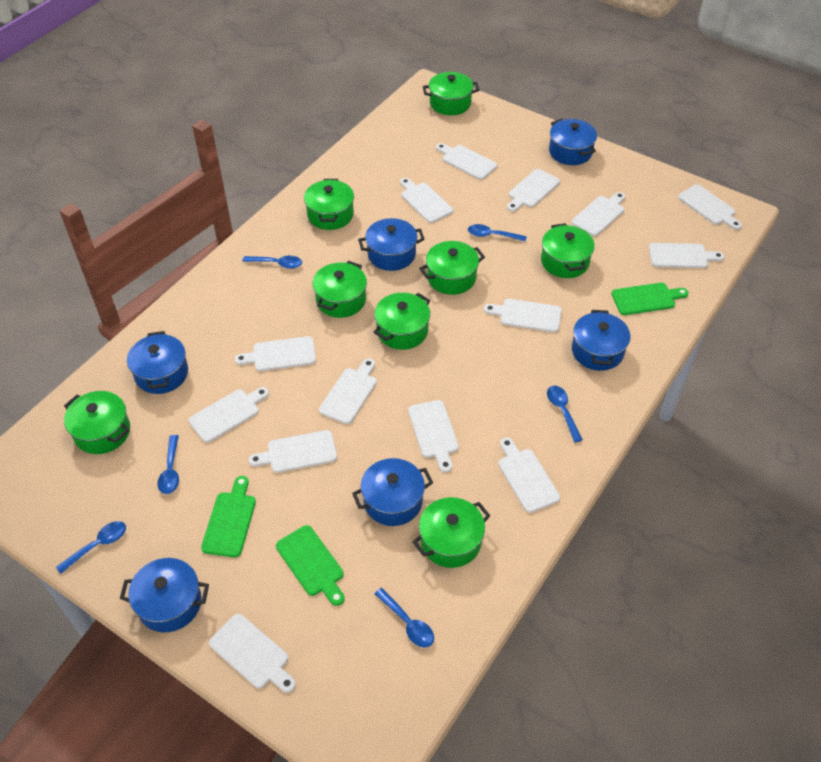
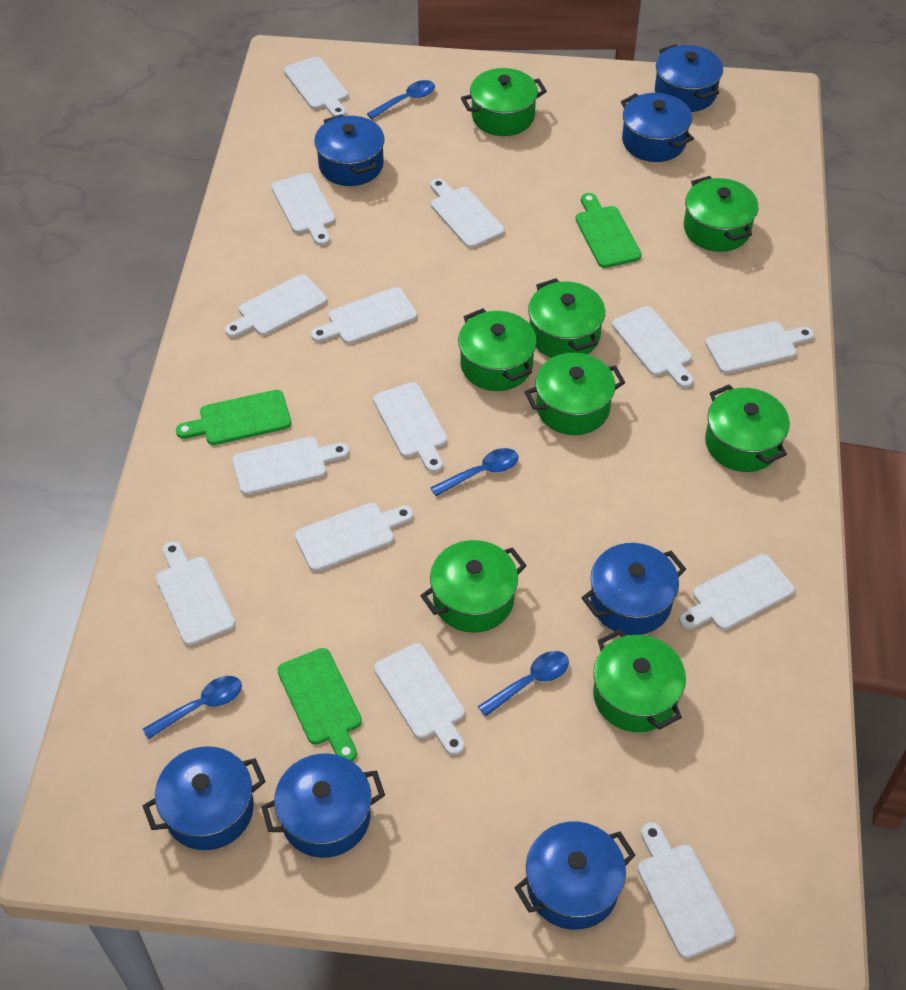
blue pot: [120,558,209,632] [127,331,188,394] [352,458,433,526] [358,218,425,271] [549,119,597,165] [572,310,630,371] = 6 -> [143,746,266,850] [261,753,385,858] [314,114,385,186] [514,822,636,930] [581,543,686,635] [621,93,694,162] [655,44,723,112] = 7
blue spoon: [56,521,126,574] [158,435,179,494] [242,256,302,269] [374,588,434,648] [468,224,527,242] [547,386,583,442] = 6 -> [143,676,242,740] [367,80,435,119] [430,448,519,496] [478,651,569,717] = 4

